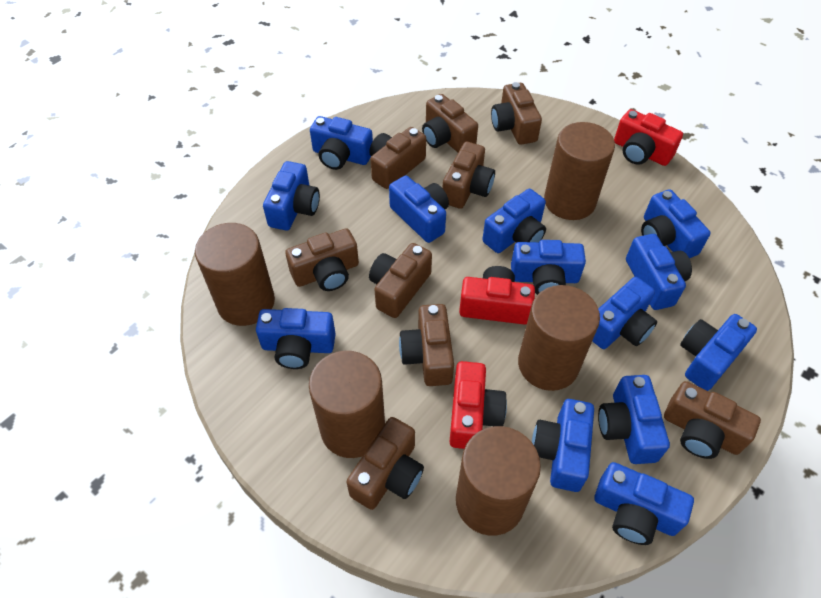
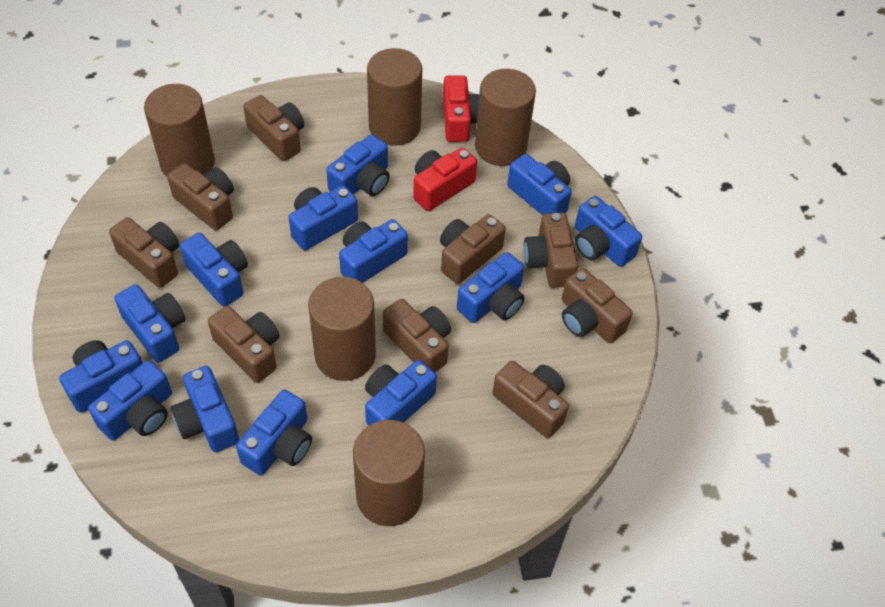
red camera: [450,361,507,449] [459,266,535,325] [614,109,683,166] = 3 -> [413,147,477,211] [443,75,479,142] = 2

